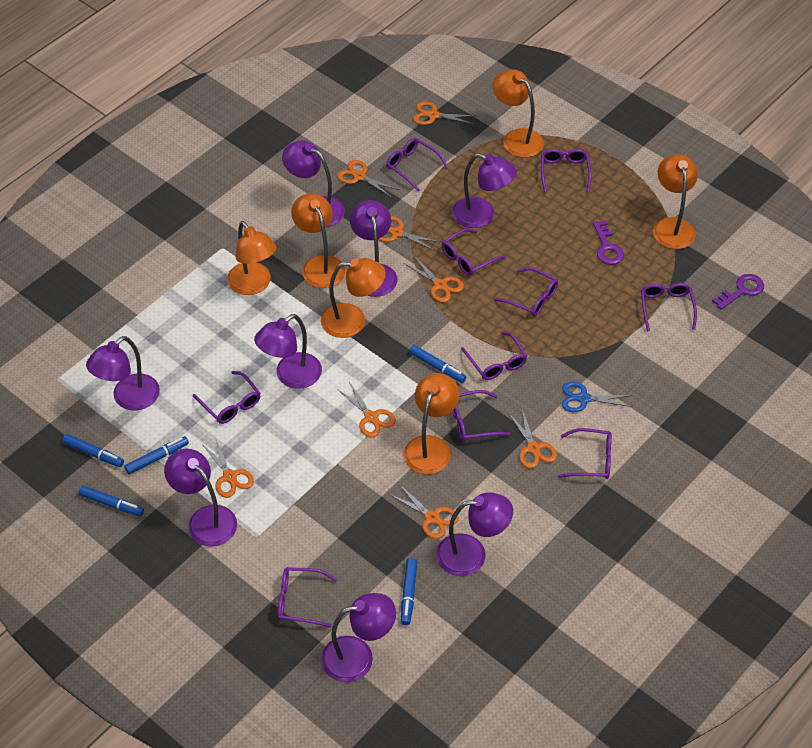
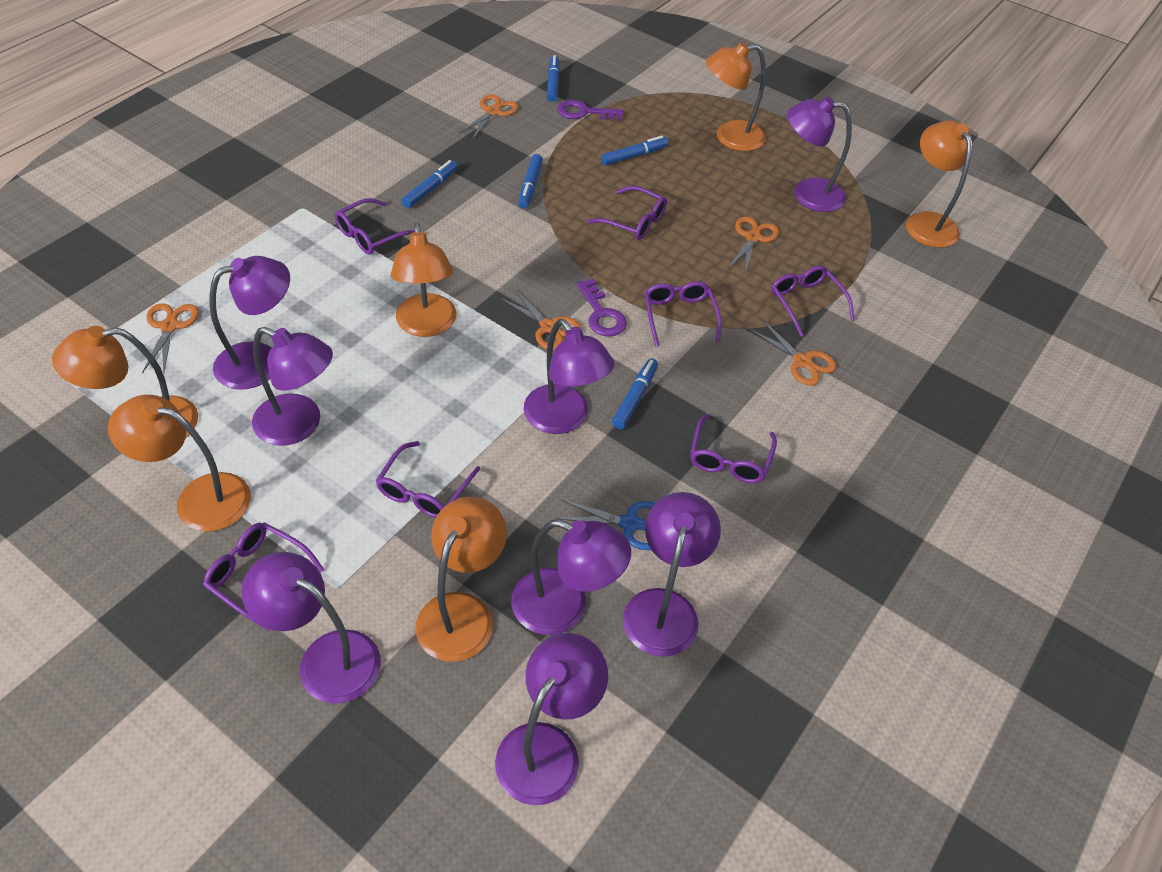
orange scissors: [201,438,254,498] [337,160,399,197] [337,382,396,438] [378,216,440,251] [389,484,459,539] [404,255,464,303] [413,101,476,125] [509,409,557,469] = 8 -> [142,303,199,374] [458,94,519,140] [499,288,582,350] [728,216,779,274] [749,319,837,386] = 5
purple glasses: [193,371,260,424] [277,567,338,627] [386,138,448,191] [442,228,506,276] [452,390,510,441] [461,331,527,380] [494,267,558,316] [541,149,592,192] [558,428,612,479] [641,283,697,331] = 10 -> [203,522,324,631] [335,198,415,255] [376,441,480,518] [588,186,667,240] [644,281,722,347] [690,414,777,483] [771,266,855,337] = 7

